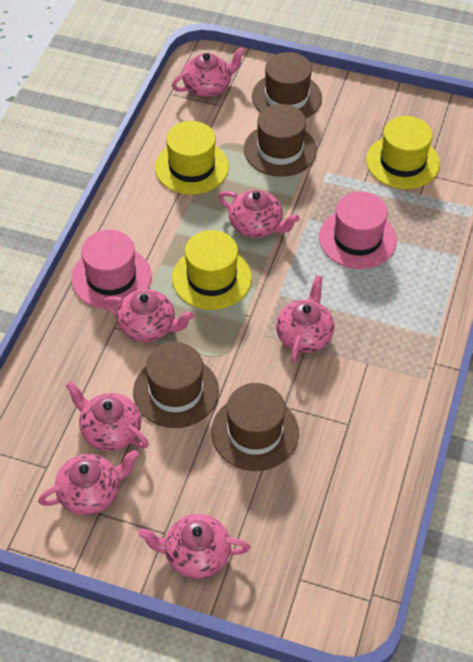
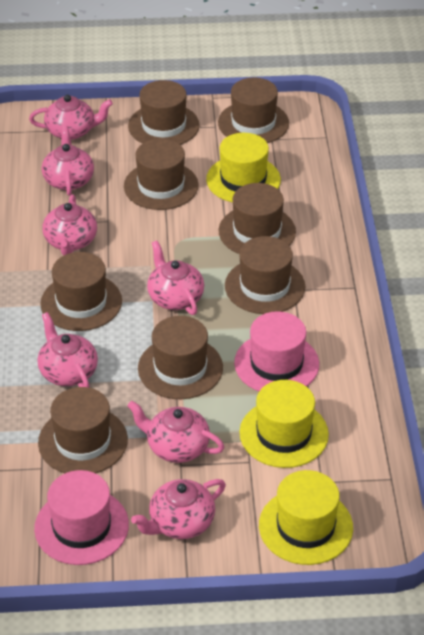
brown hat: [133,342,219,428] [211,383,299,471] [244,104,317,177] [252,52,322,118] = 4 -> [38,387,128,473] [40,252,122,331] [124,139,199,210] [128,80,200,145] [138,316,223,399] [218,78,289,143] [218,183,296,254] [225,236,305,314] = 8

